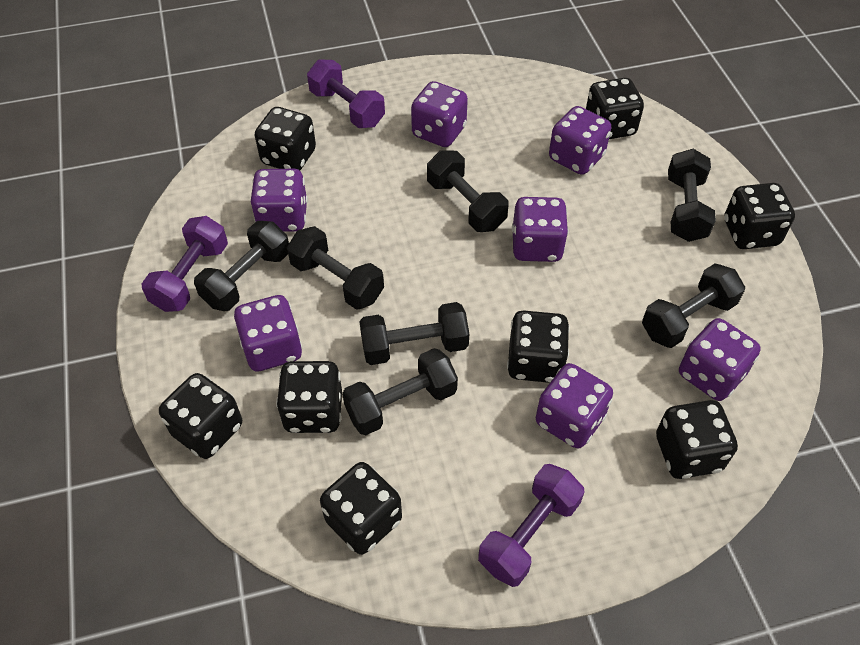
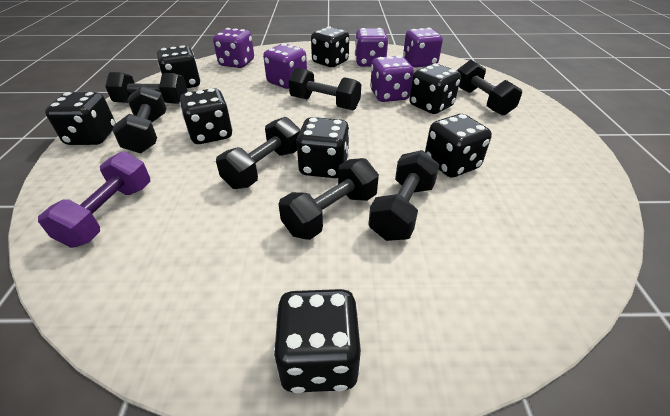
purple dice: [234,295,302,371] [251,169,308,232] [411,81,468,147] [512,197,569,262] [536,363,613,448] [549,106,611,175] [679,318,761,401] = 7 -> [213,28,254,68] [263,43,307,89] [355,28,389,67] [370,55,414,102] [403,28,443,68] = 5
purple dumbbell: [141,216,228,312] [307,59,385,128] [478,464,585,587] = 3 -> [38,151,150,248] = 1

